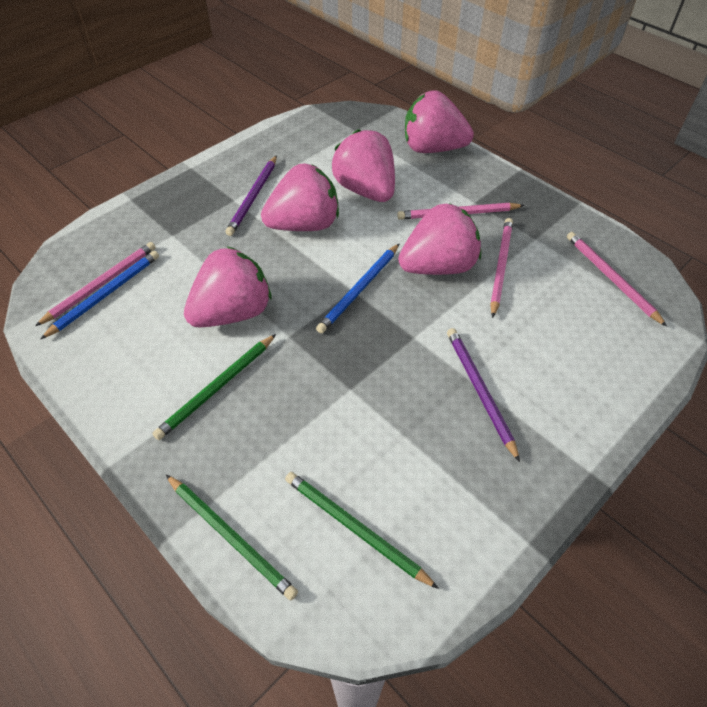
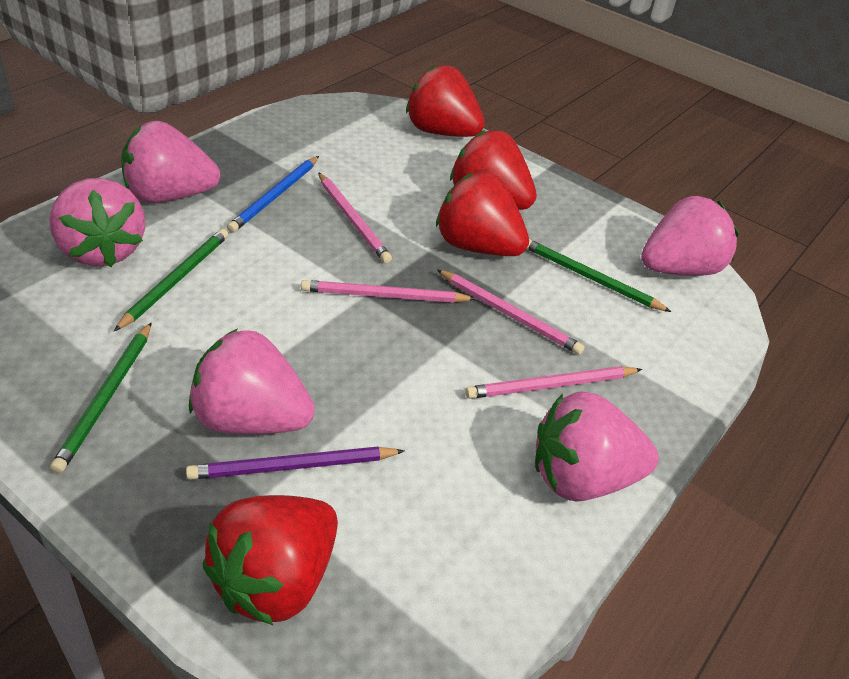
blue pencil: [40,251,159,339] [316,243,400,333] = 2 -> [227,156,319,233] = 1
purple pencil: [225,155,277,236] [447,328,520,462] = 2 -> [186,447,404,480] = 1
red strawberry: none = 0 -> [203,495,338,625] [406,65,485,137] [436,172,529,256] [450,130,537,210] = 4

